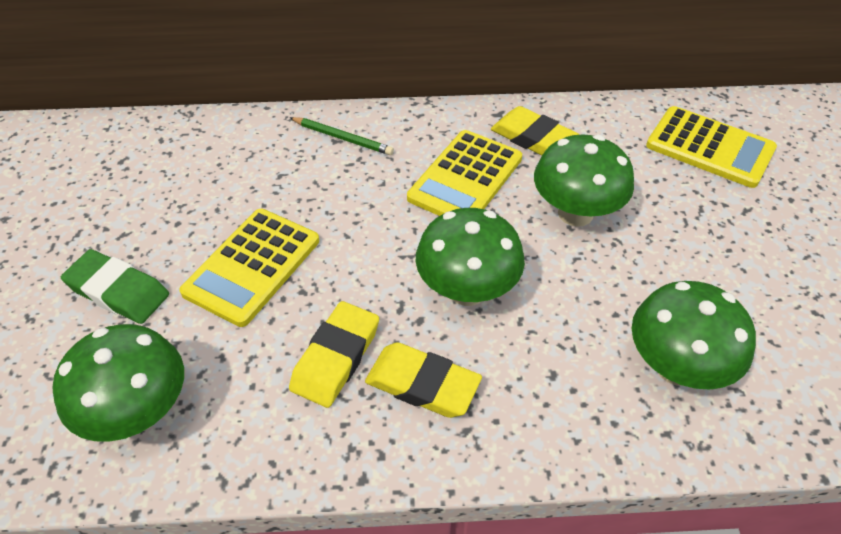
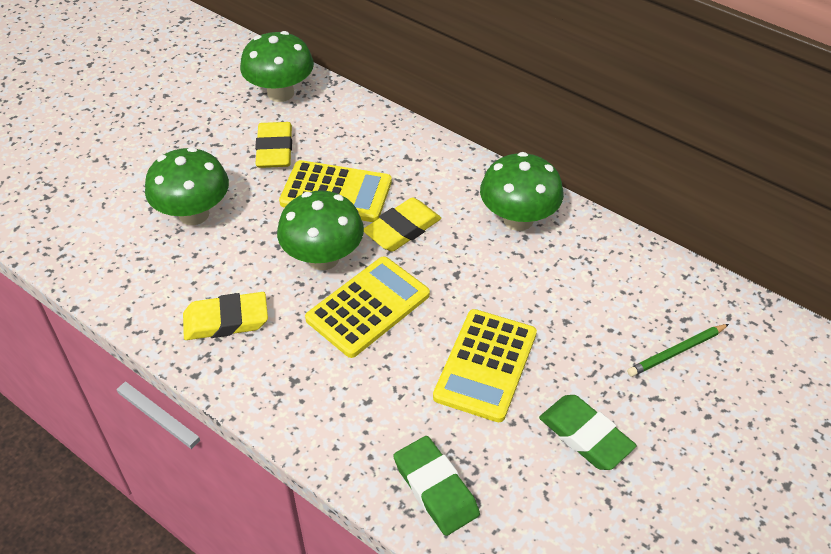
green eraser: [61,249,169,324] = 1 -> [393,436,480,536] [539,395,636,470] = 2

